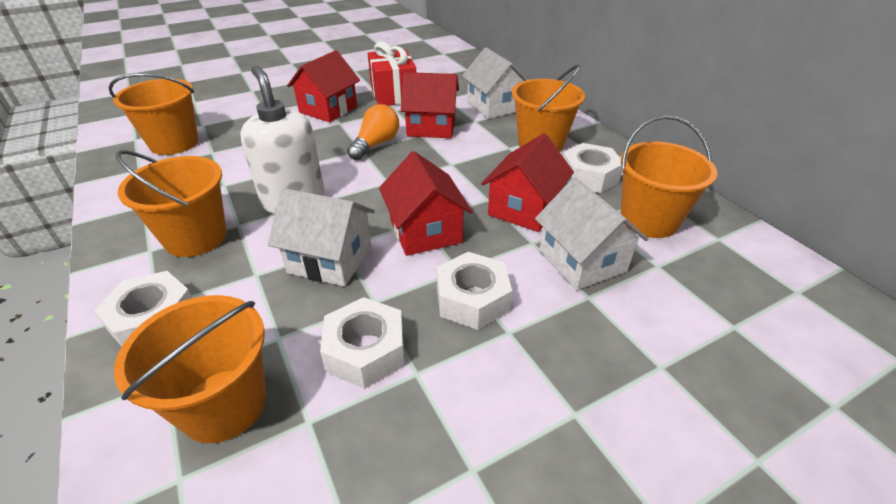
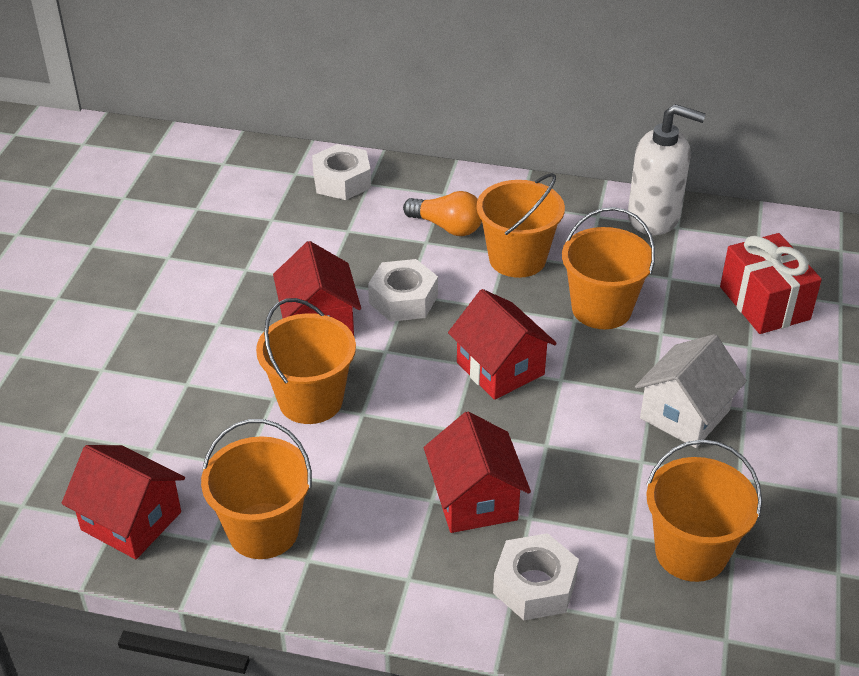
white house: [268,188,375,287] [462,47,528,119] [535,177,648,290] = 3 -> [635,334,747,448] = 1
white nut: [94,271,192,346] [320,297,404,389] [436,252,512,330] [563,143,623,193] = 4 -> [312,144,371,200] [368,259,438,322] [493,533,579,620] = 3

